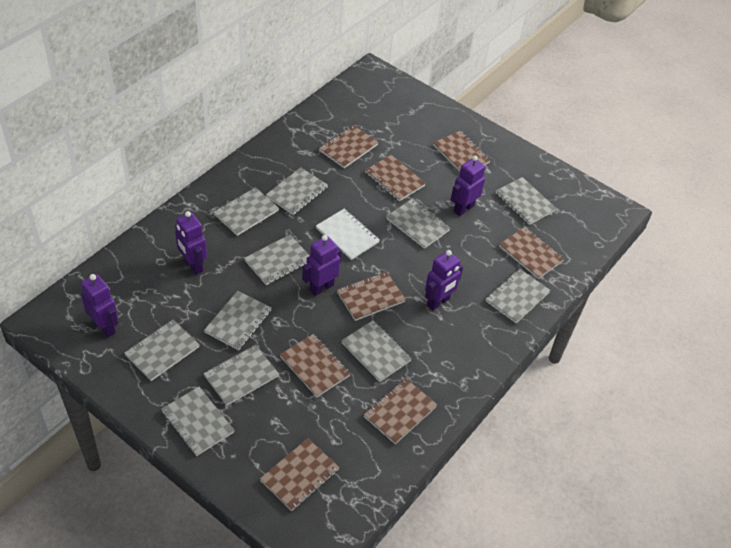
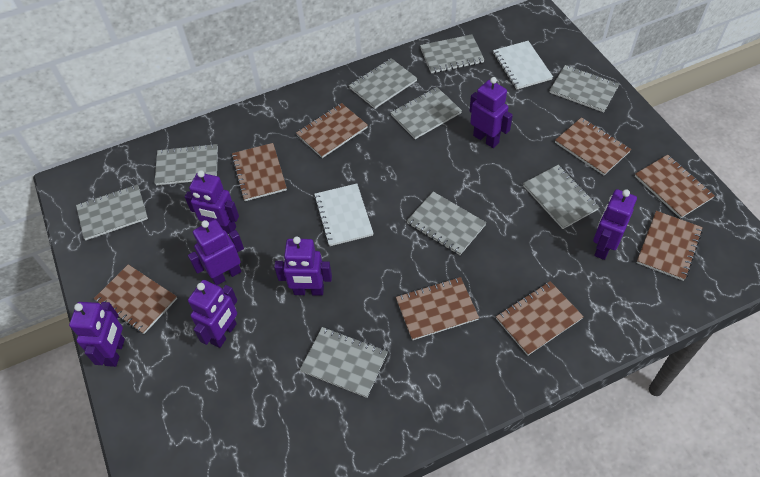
grey notebook: [124,320,200,381] [161,387,235,456] [203,345,279,405] [204,291,272,350] [213,187,279,236] [244,235,310,285] [266,167,328,215] [341,320,411,382] [386,199,450,249] [486,268,551,323] [496,177,557,225] = 11 -> [76,184,148,240] [154,144,218,185] [300,327,388,398] [349,58,417,109] [390,87,462,139] [407,192,487,255] [420,34,484,73] [523,165,599,229] [549,65,619,112] = 9
purple robot: [81,274,118,338] [175,211,207,275] [302,235,342,296] [425,250,463,311] [450,156,485,216] = 5 -> [69,302,125,367] [185,170,239,234] [188,219,244,285] [188,280,237,348] [274,236,332,296] [470,77,513,148] [593,189,637,260] = 7
white notebook: [316,209,380,260] = 1 -> [314,184,373,246] [493,41,553,90] = 2

